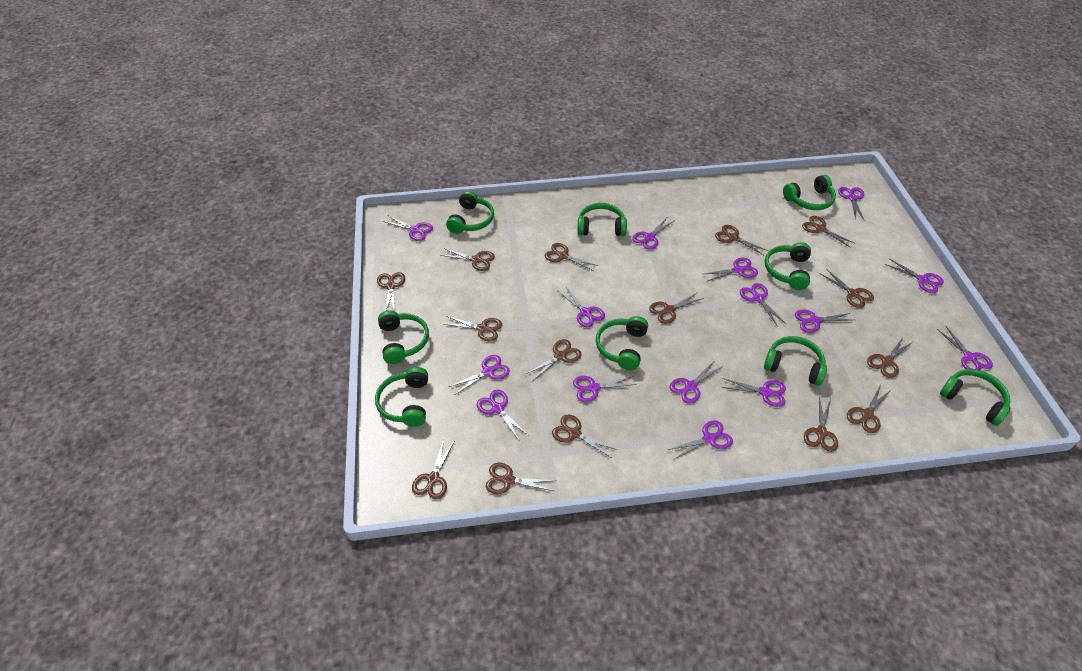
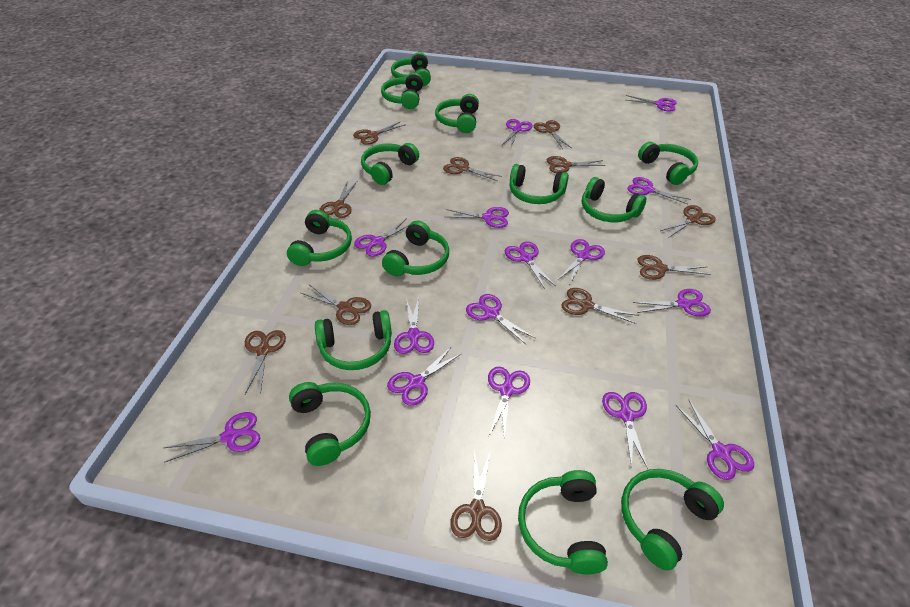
brown scissors: [377,272,405,311] [412,439,455,499] [440,248,495,271] [444,316,502,341] [486,463,556,494] [526,339,581,380] [545,243,598,271] [552,414,617,458] [649,292,704,324] [715,225,768,255] [802,216,854,248] [804,395,838,452] [819,269,874,308] [847,385,892,433] [867,336,914,378] = 15 -> [245,330,286,395] [301,285,371,325] [319,180,357,218] [353,121,405,145] [443,157,502,181] [450,450,502,541] [534,120,571,149] [547,156,606,173] [561,288,639,324] [637,255,711,280] [660,205,716,238] = 11
green headphones: [375,367,428,427] [378,310,429,364] [446,191,494,234] [578,203,627,236] [596,316,648,370] [764,242,811,290] [764,336,827,386] [783,175,836,210] [940,369,1010,426] = 9 -> [287,210,352,266] [289,382,371,466] [315,310,392,370] [361,143,419,185] [381,72,423,109] [382,221,449,276] [391,52,431,87] [435,94,479,133] [509,164,569,204] [518,470,608,575] [582,177,647,222] [621,469,724,571] [638,142,698,185] = 13

